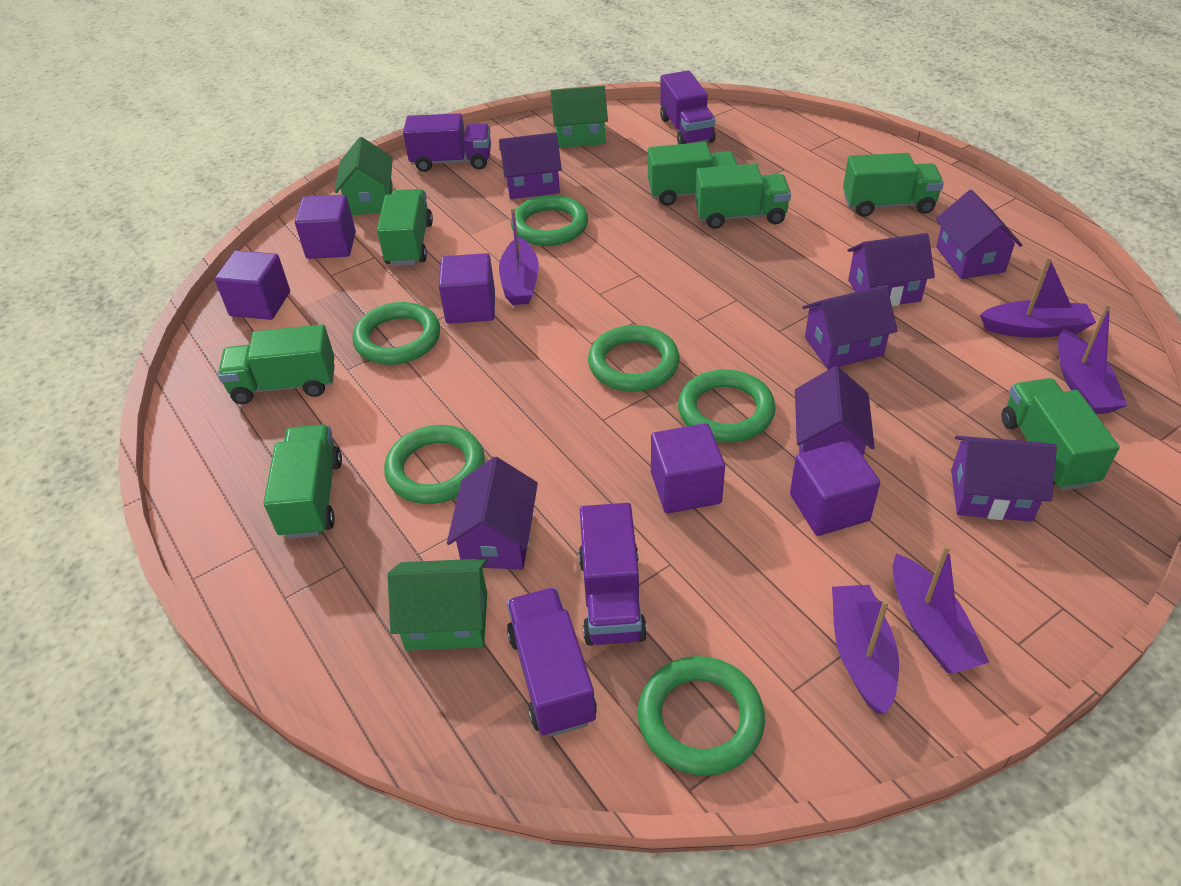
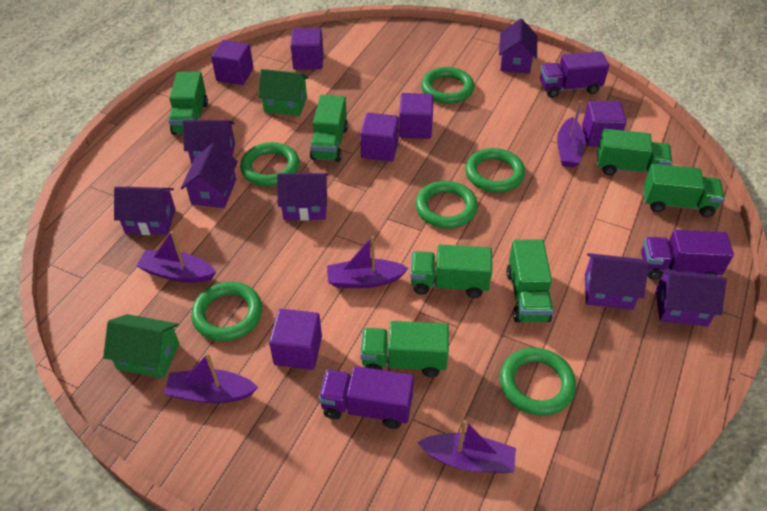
green house: [335,137,393,215] [387,558,487,651] [551,86,608,148] = 3 -> [103,314,180,379] [258,69,308,116] = 2
purple cube: [215,250,290,320] [295,195,356,259] [439,253,495,324] [651,423,725,514] [790,440,880,536] = 5 -> [211,40,254,85] [269,309,322,370] [291,28,323,70] [360,113,399,162] [399,93,433,139] [582,101,627,146] = 6
purple truck: [403,113,491,172] [507,587,597,737] [578,503,647,646] [660,70,716,144] = 4 -> [319,366,414,429] [540,51,609,98] [641,230,734,280] = 3

